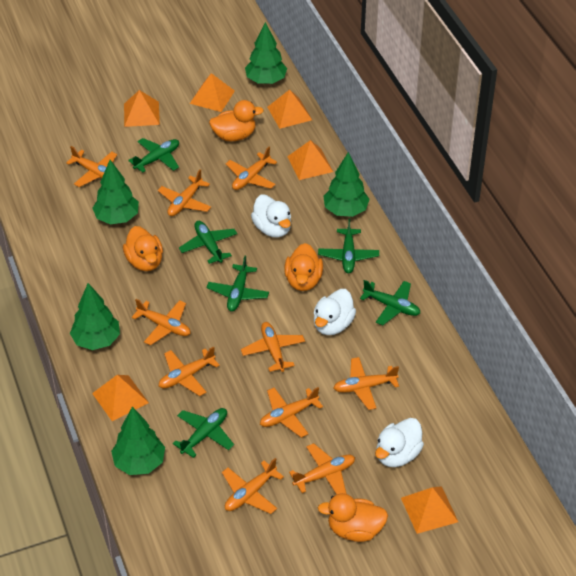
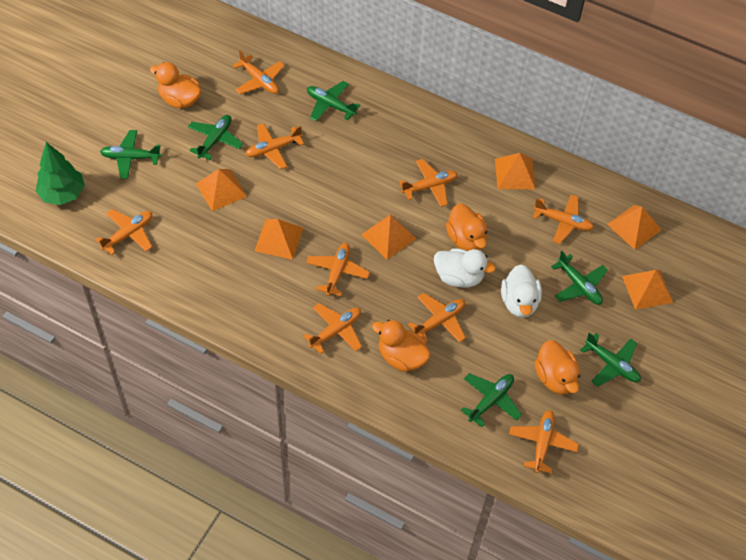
green tree: [70,283,120,350] [93,160,139,224] [111,407,165,475] [245,22,287,84] [323,152,370,217] = 5 -> [36,142,85,205] = 1
orange plane: [66,146,117,187] [132,299,191,346] [158,169,211,216] [159,346,220,396] [222,458,284,514] [226,147,277,190] [241,322,305,372] [260,387,323,438] [289,443,355,495] [334,357,399,410] = 10 -> [95,209,152,255] [233,50,284,94] [245,123,304,169] [303,303,362,354] [306,243,370,296] [399,159,458,207] [408,293,466,343] [509,410,579,473] [533,195,594,244] = 9
white duck: [251,195,291,238] [314,289,356,335] [375,418,424,467] = 3 -> [434,248,496,287] [501,264,542,318] = 2

